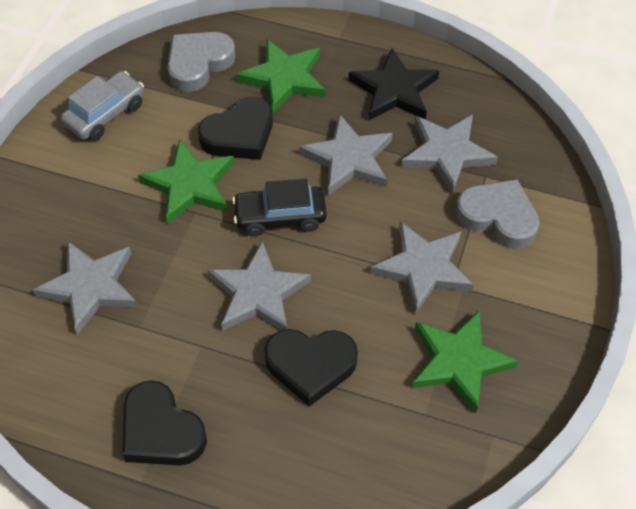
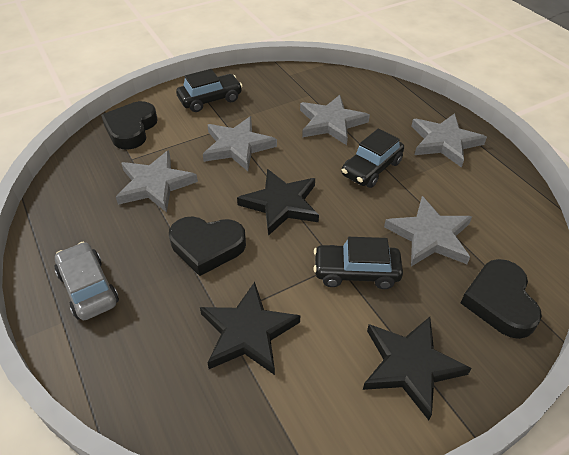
black car: [232,179,327,236] = 1 -> [176,69,242,112] [313,237,403,289] [341,128,404,188] = 3
black star: [349,48,439,120] = 1 -> [200,282,300,375] [237,169,319,236] [363,317,472,420] = 3
green star: [138,139,234,224] [236,40,325,113] [412,311,518,413] = 3 -> none = 0
grey heart: [167,32,236,92] [455,179,540,249] = 2 -> none = 0

